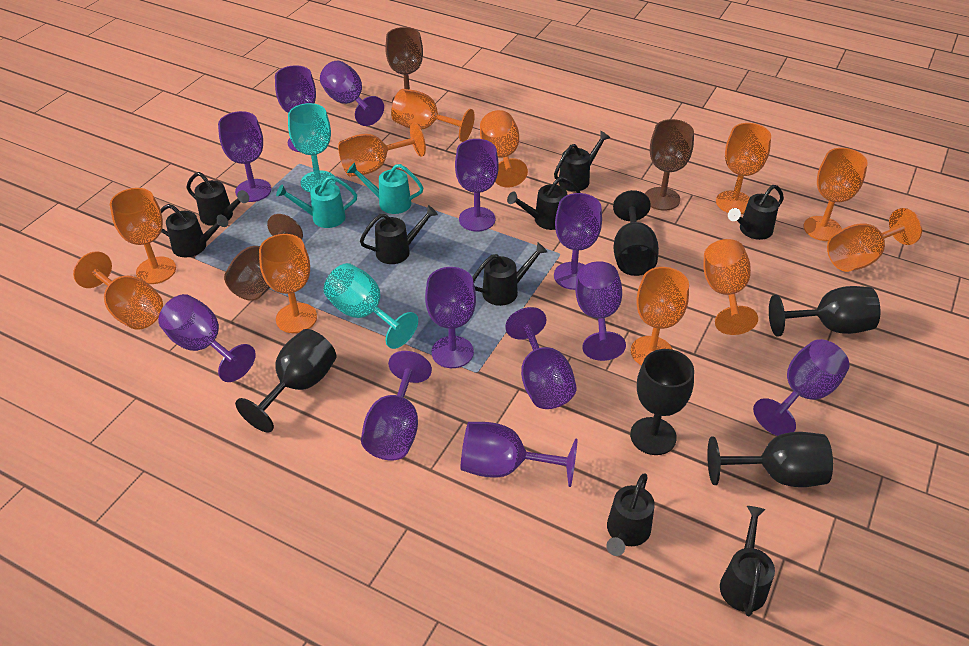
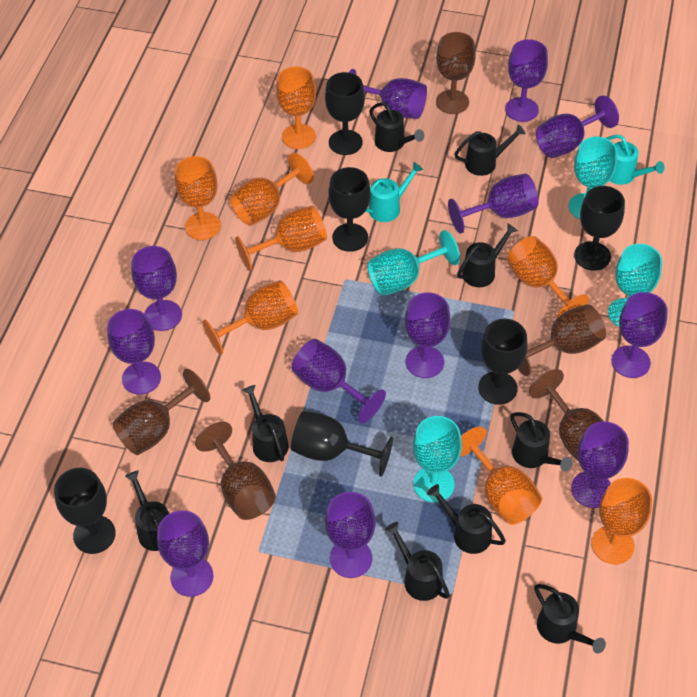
black goblet: [235,329,337,433] [613,190,659,276] [630,349,694,455] [707,432,833,487] [769,286,880,337] = 5 -> [54,468,116,554] [291,411,393,477] [325,72,365,155] [328,167,371,252] [478,319,528,405] [574,186,625,271] = 6
brown goblet: [224,214,303,301] [385,27,423,104] [645,119,694,211] = 3 -> [113,369,210,455] [195,422,276,520] [436,32,476,114] [518,304,606,376] [529,369,603,462] = 5
orange goblet: [73,251,163,330] [110,188,176,284] [259,234,317,333] [338,122,426,177] [391,89,475,142] [480,110,528,188] [631,267,689,365] [703,239,758,335] [716,123,771,214] [804,148,868,241] [827,208,922,272] = 11 -> [175,156,221,240] [202,280,298,355] [230,153,314,226] [235,206,327,271] [276,66,316,149] [460,427,543,525] [507,236,589,318] [592,478,652,564] = 8
turquoise goblet: [288,103,336,192] [324,263,418,349] = 2 -> [368,230,460,296] [413,416,462,502] [569,137,617,219] [608,244,662,327] = 4

